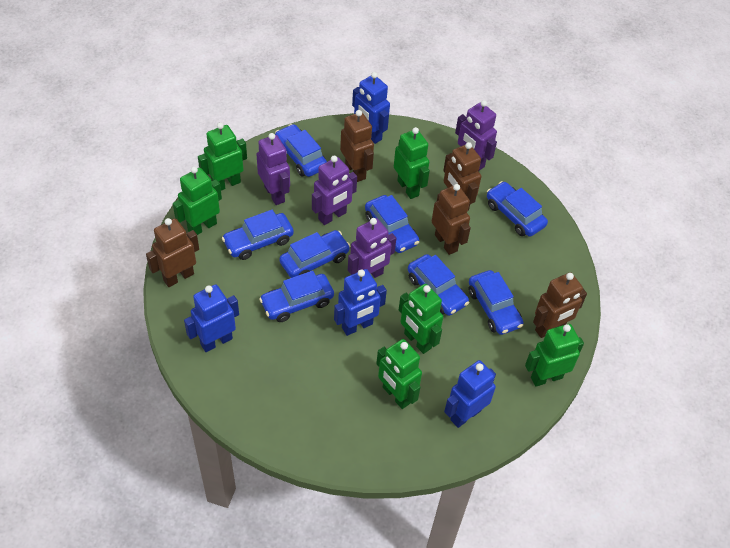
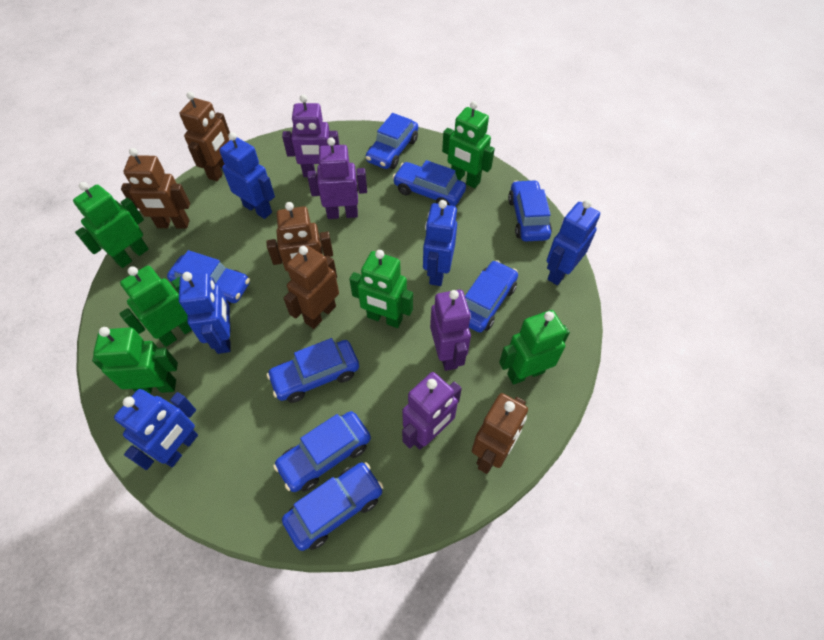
blue robot: [184,284,239,352] [334,269,387,336] [352,72,390,144] [444,360,496,428] = 4 -> [114,389,198,470] [179,272,230,354] [219,132,275,219] [423,200,457,286] [546,200,600,285] = 5

